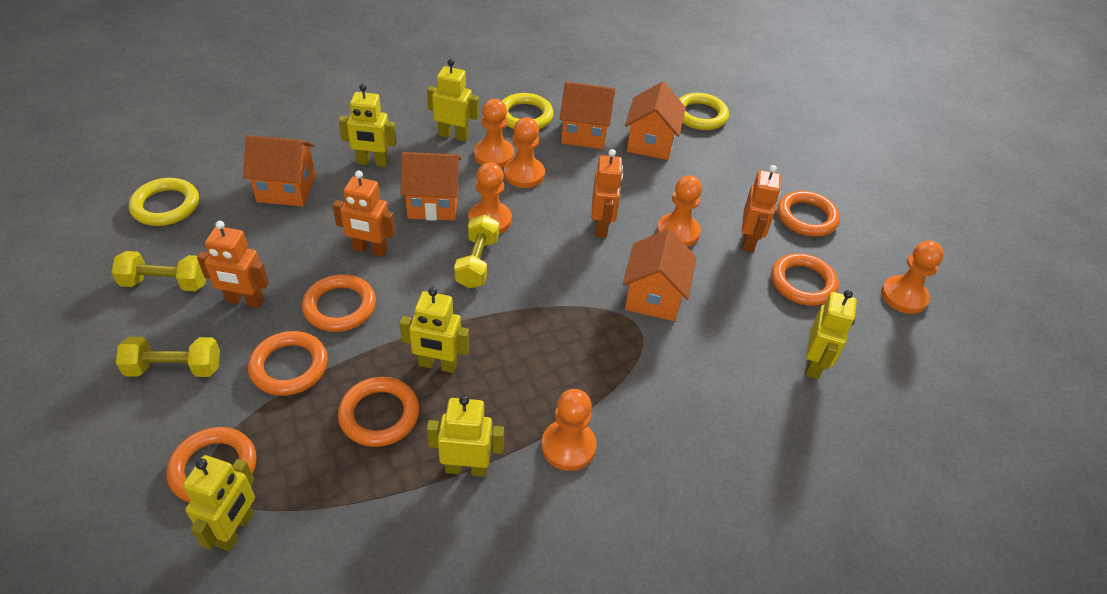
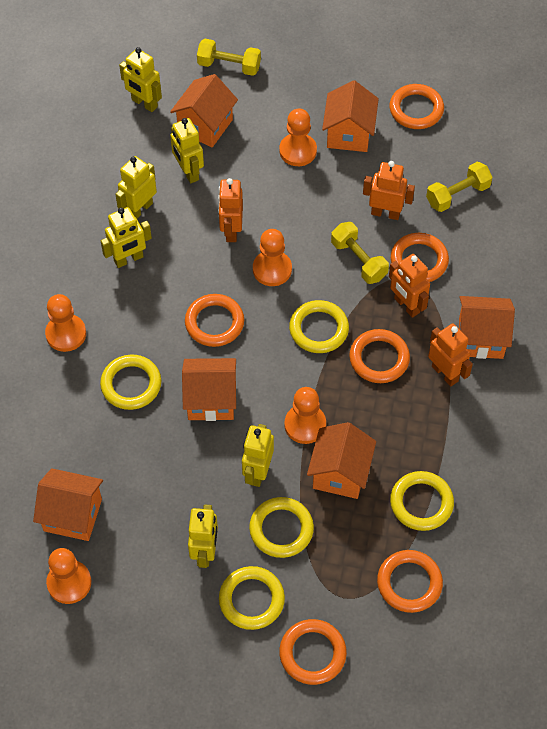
orange house: [243,135,316,206] [400,152,461,221] [560,82,615,149] [623,229,697,321] [625,81,686,160] = 5 -> [33,468,103,541] [170,74,238,147] [182,358,236,421] [307,422,376,499] [322,80,379,152] [459,296,515,359] = 6
orange pawn: [468,162,512,234] [474,99,514,168] [504,117,545,188] [541,389,597,471] [657,175,702,247] [881,240,944,314] = 6 -> [45,294,86,352] [46,548,91,604] [253,229,292,286] [279,108,317,166] [285,387,326,444] = 5
yellow ring: [129,178,199,226] [502,93,554,129] [679,93,729,130] = 3 -> [100,355,161,410] [219,566,285,630] [249,497,314,558] [289,300,349,353] [390,471,454,531] = 5

